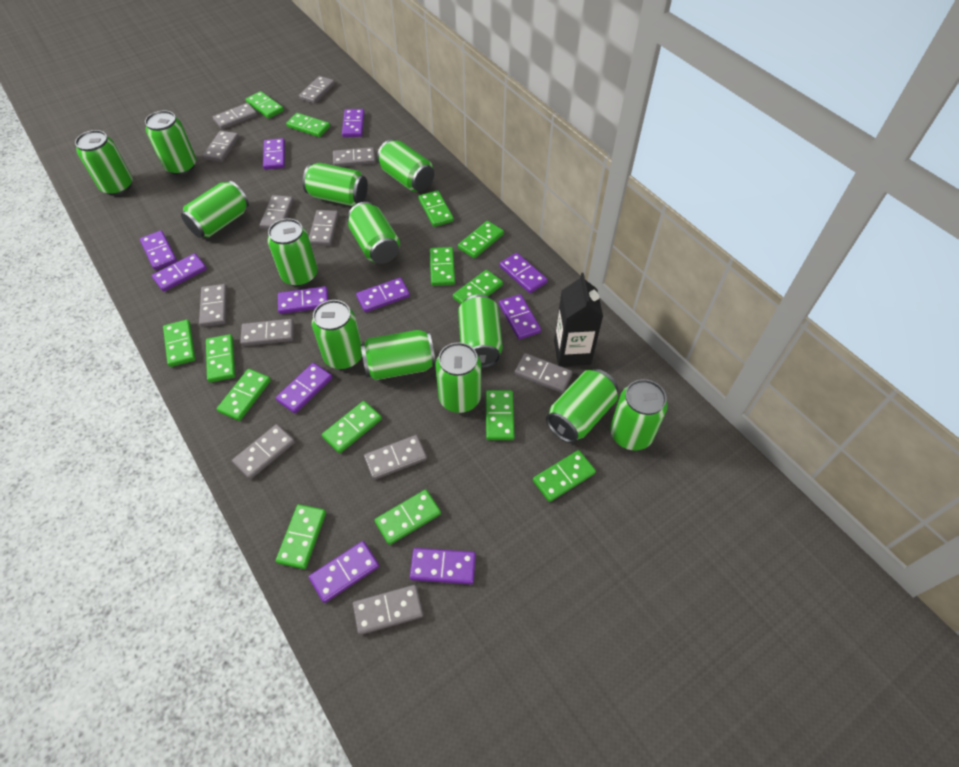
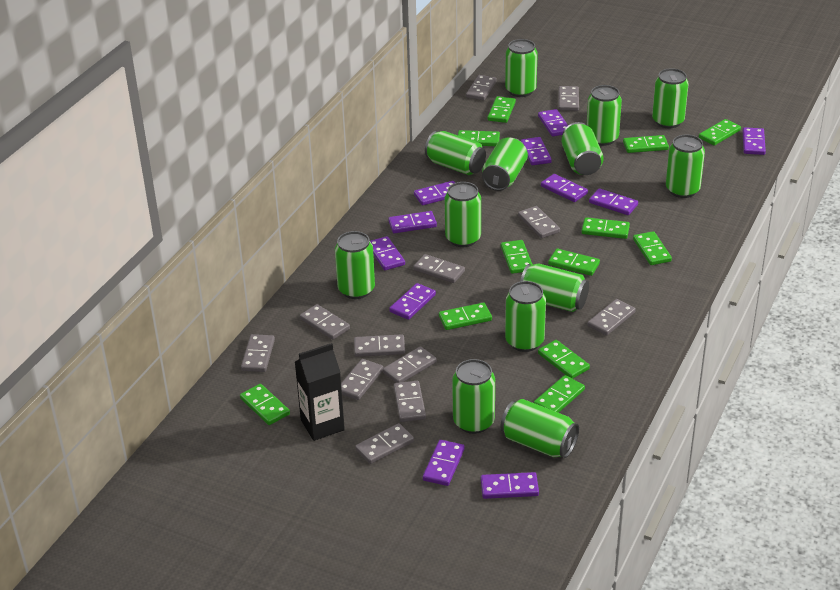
green domino: [163,320,195,367] [206,334,235,383] [217,369,271,421] [246,91,284,119] [276,504,326,569] [286,113,330,137] [322,401,382,453] [374,490,441,545] [418,190,454,227] [430,247,455,286] [453,270,503,304] [458,221,504,258] [486,390,515,440] [533,450,596,502] = 14 -> [240,384,290,425] [439,303,492,330] [458,130,500,146] [488,96,516,123] [501,240,533,274] [534,375,585,413] [538,340,590,379] [548,248,600,276] [582,217,630,239] [623,135,669,153] [633,231,672,265] [699,119,741,145] = 12

